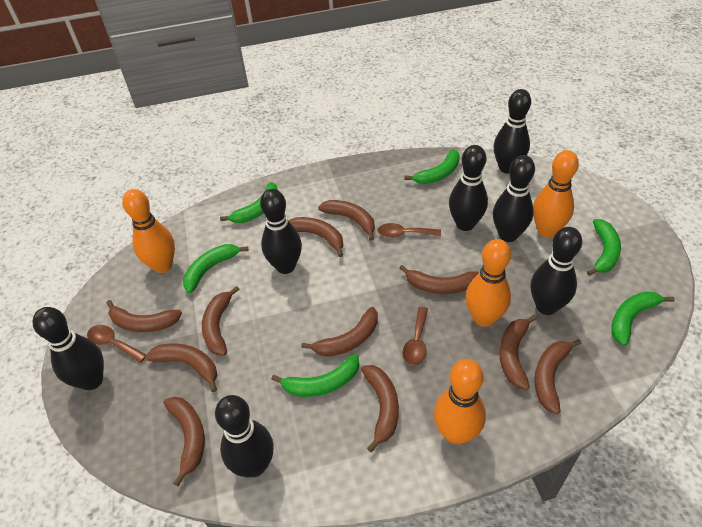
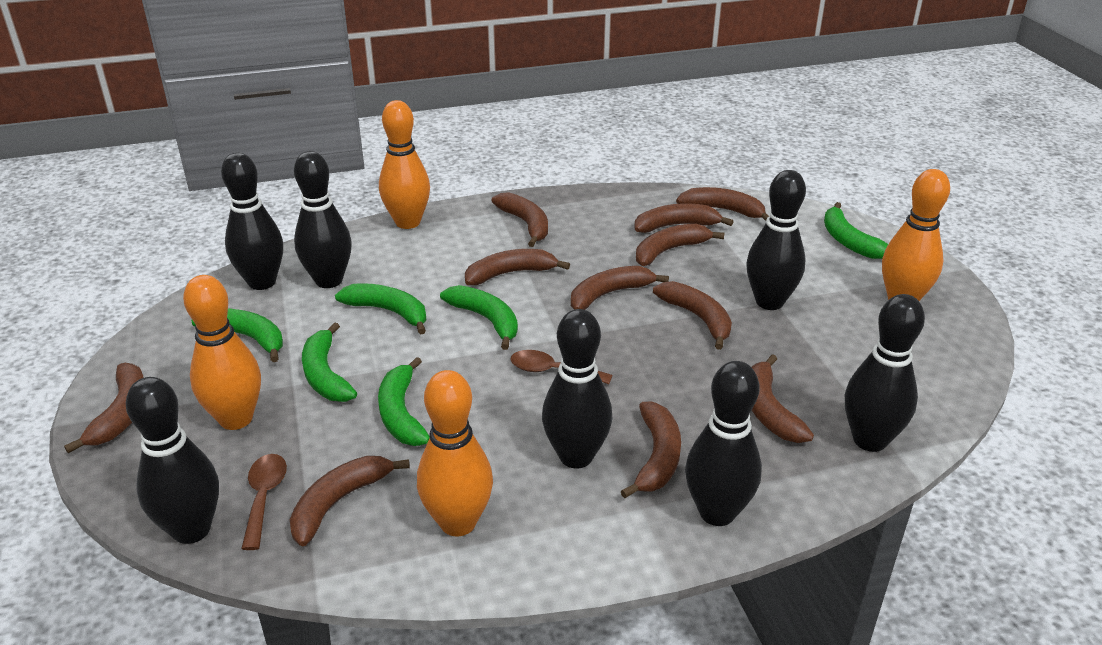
brown spoon: [87,325,146,363] [378,223,441,238] [403,307,428,366] = 3 -> [241,454,287,550] [510,350,613,384] = 2

